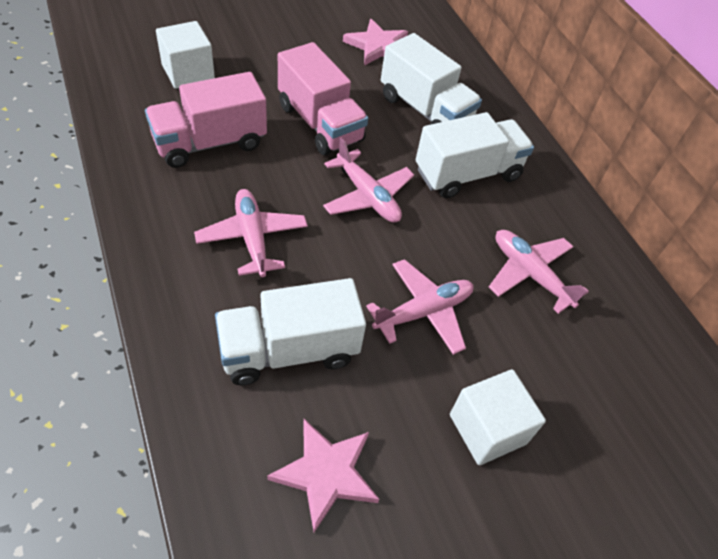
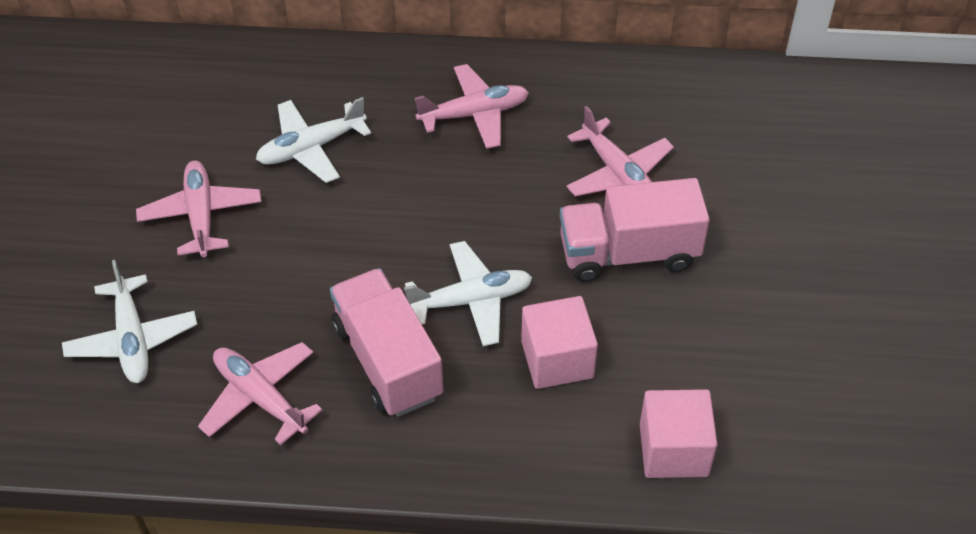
pink cube: none = 0 -> [521,296,598,389] [640,389,717,478] = 2
pink star: [267,419,379,532] [343,19,408,66] = 2 -> none = 0
white cube: [156,21,215,89] [450,369,546,465] = 2 -> none = 0
white plane: none = 0 -> [62,260,197,383] [256,97,371,183] [404,241,532,346] = 3
white truck: [215,278,366,385] [381,33,482,125] [416,112,534,198] = 3 -> none = 0

